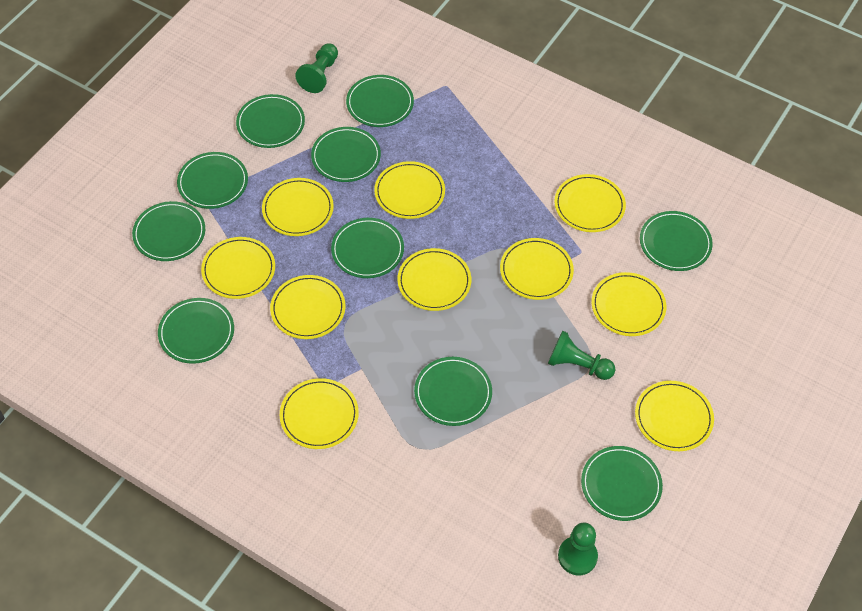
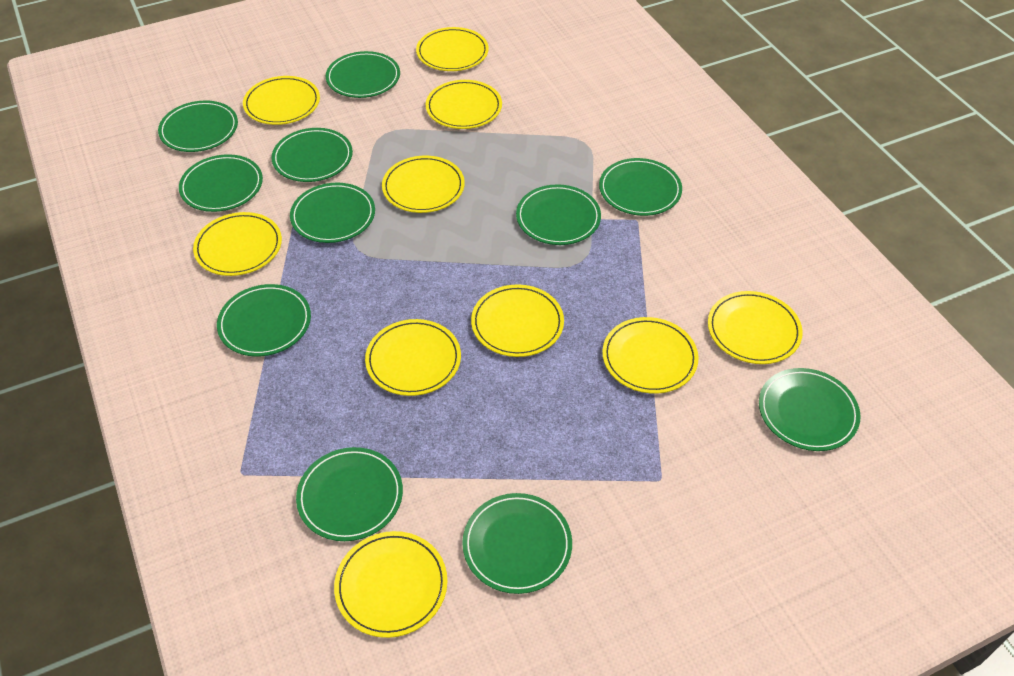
green pawn: [295,43,338,93] [548,331,615,380] [558,523,598,575] = 3 -> none = 0
green plate: [132,201,205,261] [158,298,234,364] [177,152,248,209] [236,94,305,148] [311,127,381,182] [331,218,404,278] [346,75,414,127] [414,357,492,426] [581,446,663,521] [640,211,713,271] = 10 -> [158,101,238,152] [179,154,263,212] [217,284,311,357] [271,128,353,182] [290,183,375,243] [296,447,403,541] [326,51,400,98] [462,493,572,594] [516,184,601,245] [599,158,682,216] [759,368,861,451] = 11

